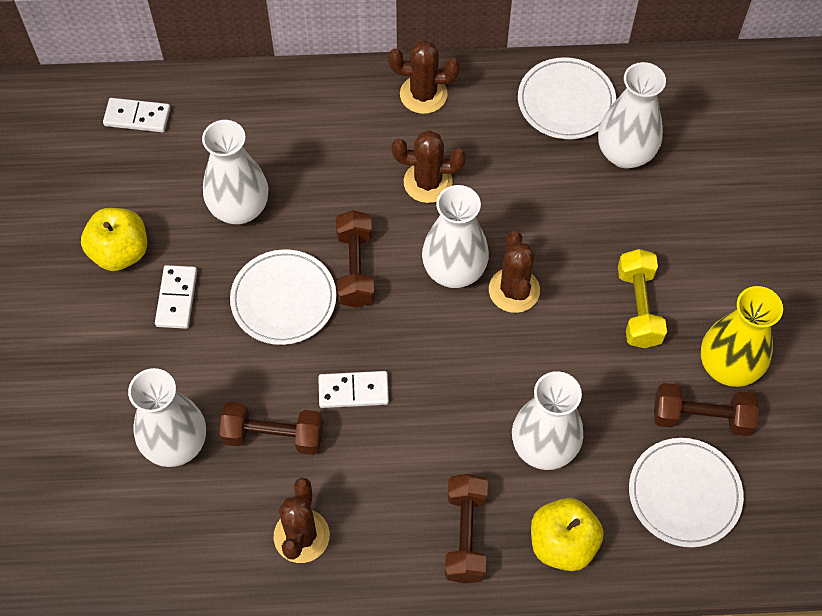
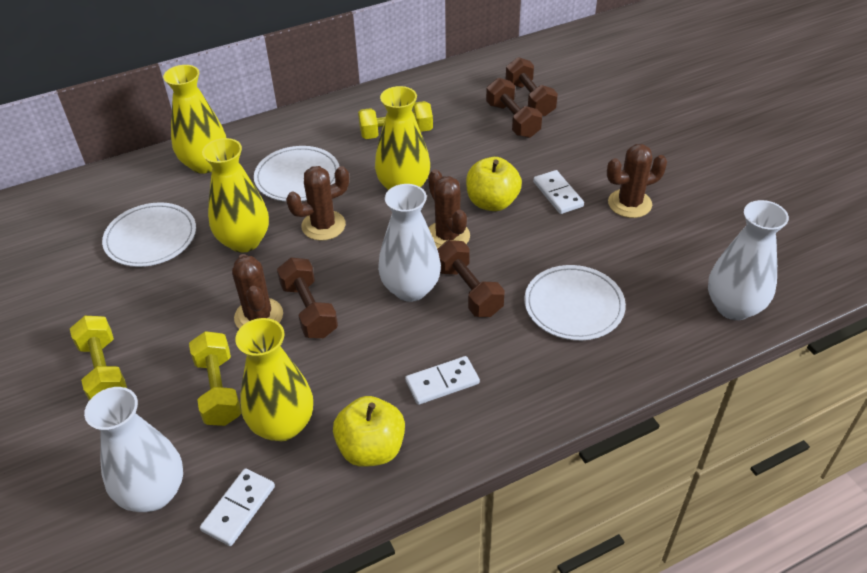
white vase: [128,368,206,467] [202,120,268,224] [422,185,489,288] [512,371,583,470] [598,62,666,169] = 5 -> [84,387,183,512] [378,184,441,302] [708,200,789,320] = 3
yellow dumbbell: [618,249,667,348] = 1 -> [70,316,127,401] [189,331,242,426] [358,101,433,139] = 3
yellow vase: [701,286,783,387] = 1 -> [163,65,226,174] [202,138,269,253] [235,318,313,441] [375,86,430,190] = 4

